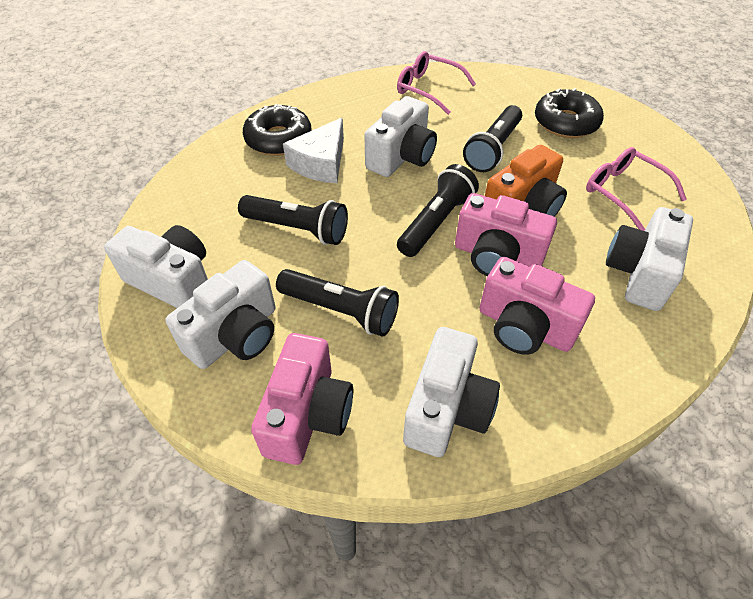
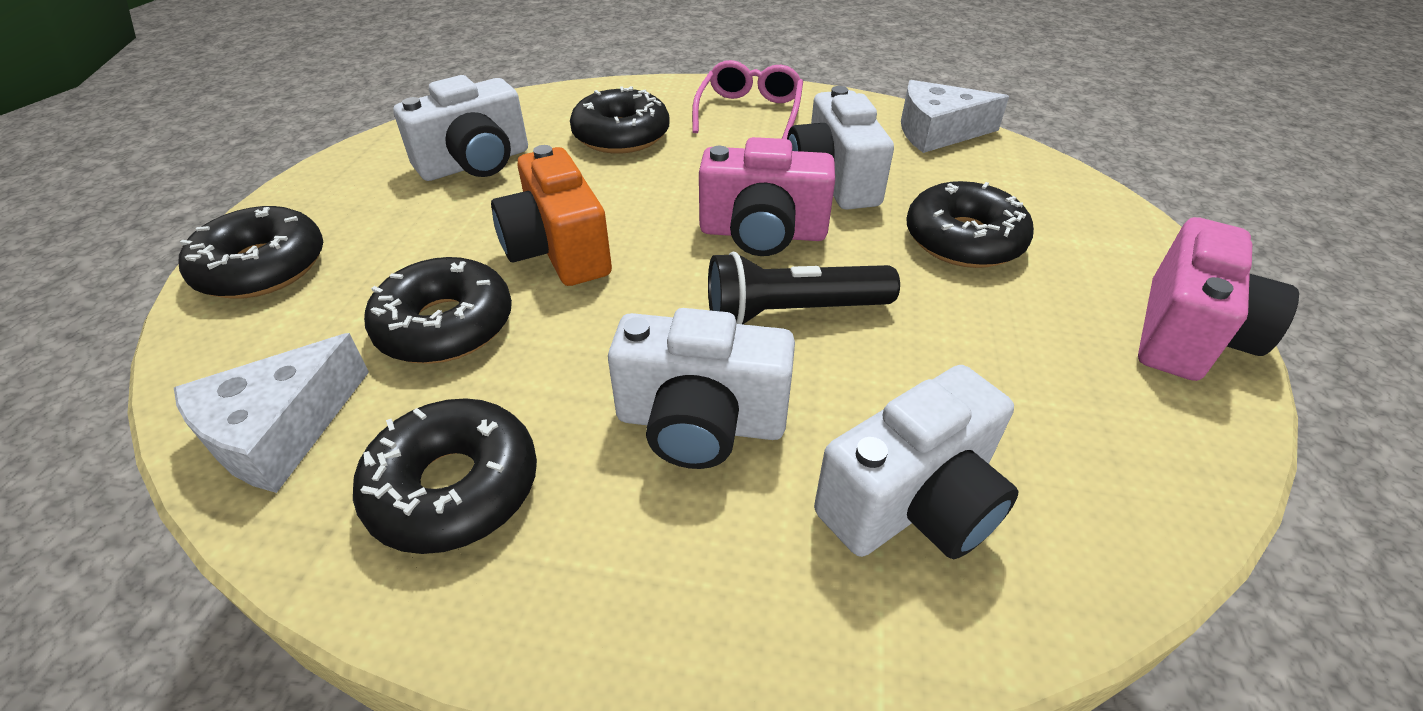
black donut: [243,104,312,156] [535,88,604,138] = 2 -> [178,206,323,299] [353,398,537,554] [364,257,512,364] [570,86,670,154] [906,181,1034,268] = 5
black flashlight: [238,195,348,245] [276,269,399,337] [397,164,479,257] [463,105,522,172] = 4 -> [708,251,900,324] = 1
pink camera: [251,333,353,465] [455,193,557,276] [479,257,595,355] = 3 -> [699,137,835,256] [1138,217,1299,381] = 2
pink glasses: [397,51,476,115] [586,147,687,231] = 2 -> [692,60,803,139] = 1
white camera: [104,225,208,308] [165,260,276,369] [364,96,437,177] [403,327,500,457] [606,207,693,311] = 5 -> [393,75,528,181] [608,308,795,469] [787,86,894,210] [814,365,1019,559] = 4
white cheese: [283,118,344,183] = 1 -> [174,333,369,493] [901,80,1009,153] = 2

